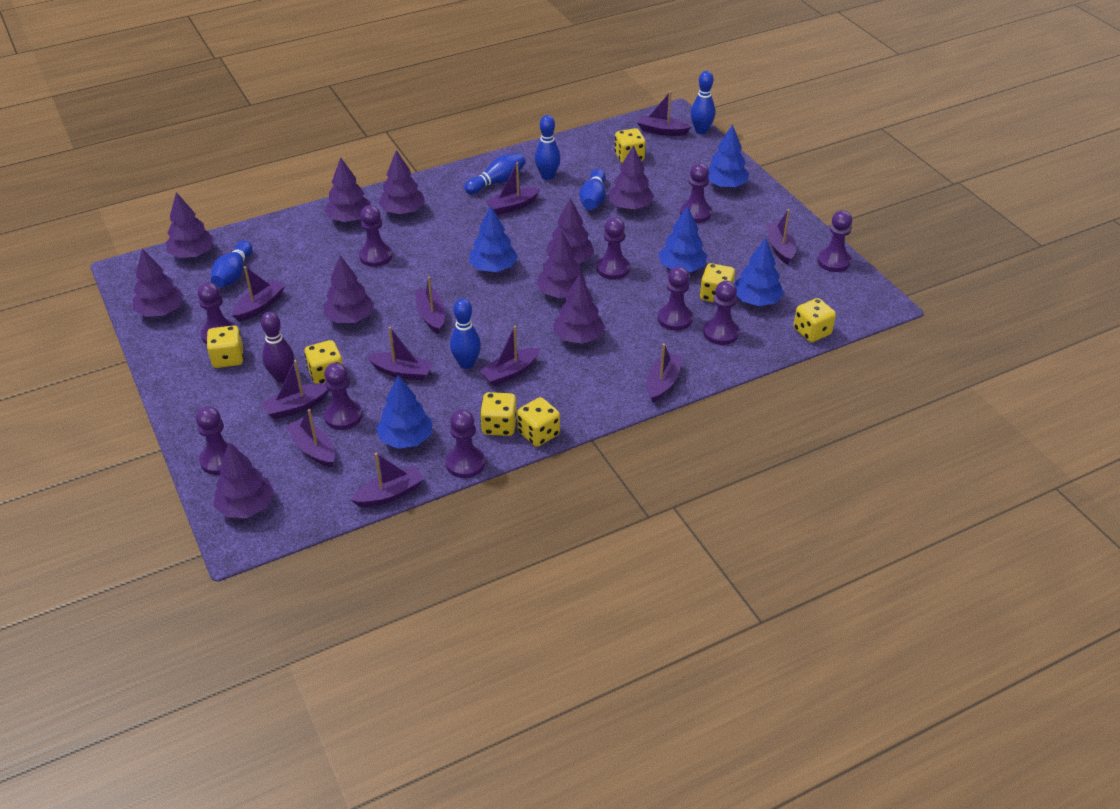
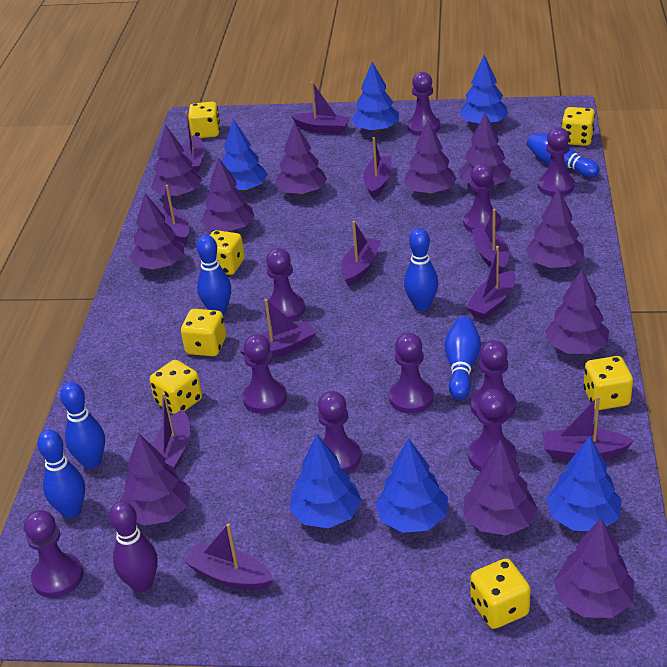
blue tree: [376,375,433,449] [469,206,518,272] [659,205,708,272] [708,124,749,188] [735,238,784,306] = 5 -> [222,119,268,192] [289,435,362,528] [351,62,399,133] [375,438,448,533] [459,55,508,123] [546,436,621,531] = 6
purple tree: [132,249,184,317] [166,192,215,258] [214,443,274,518] [323,255,374,323] [325,158,371,222] [378,150,425,214] [536,230,586,298] [546,198,594,263] [553,274,605,344] [609,145,654,210] = 10 -> [120,433,191,526] [129,193,184,270] [151,125,202,197] [201,157,254,232] [275,122,327,195] [404,120,457,195] [459,114,511,185] [464,439,538,535] [526,188,584,268] [545,269,609,354] [554,518,634,618] = 11

